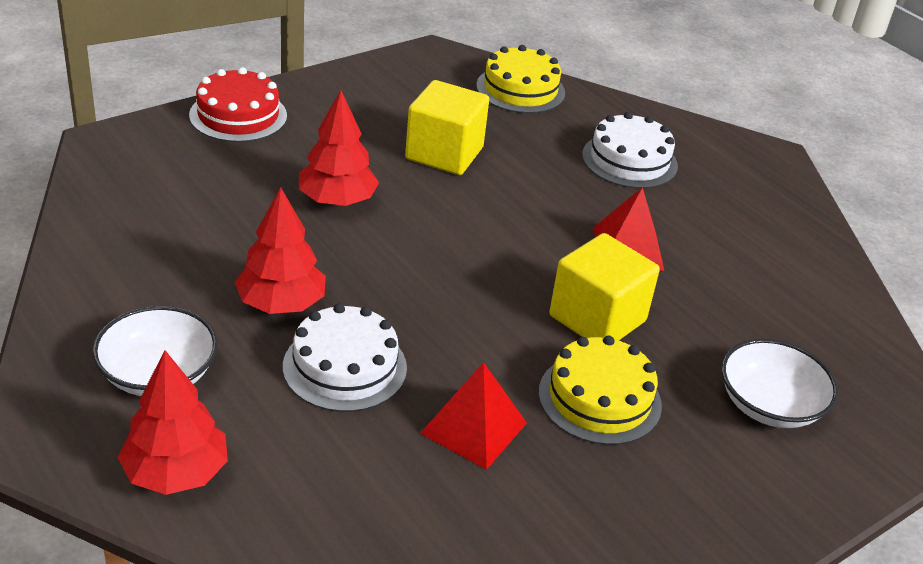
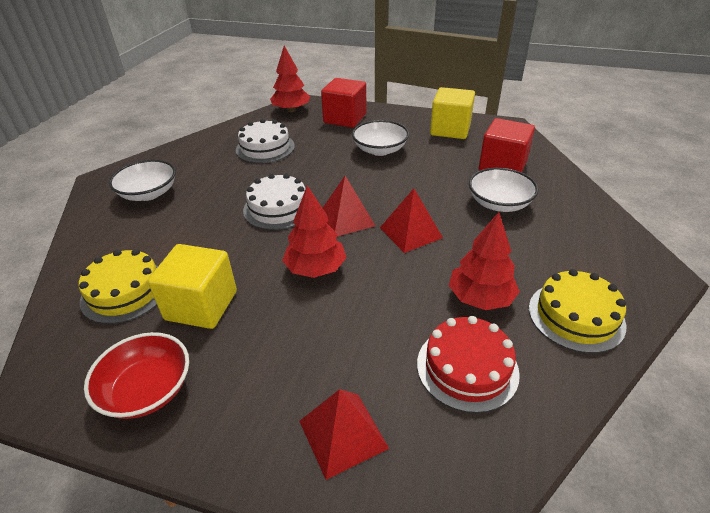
red bowl: none = 0 -> [84,332,189,419] = 1
red cube: none = 0 -> [321,78,366,128] [479,118,535,172] = 2
red pyramid: [420,362,527,470] [593,187,664,271] = 2 -> [299,389,389,480] [323,176,375,236] [380,188,443,253] = 3
white bowl: [92,306,218,396] [721,339,838,428] = 2 -> [109,160,176,201] [352,120,409,156] [469,168,538,212] = 3

